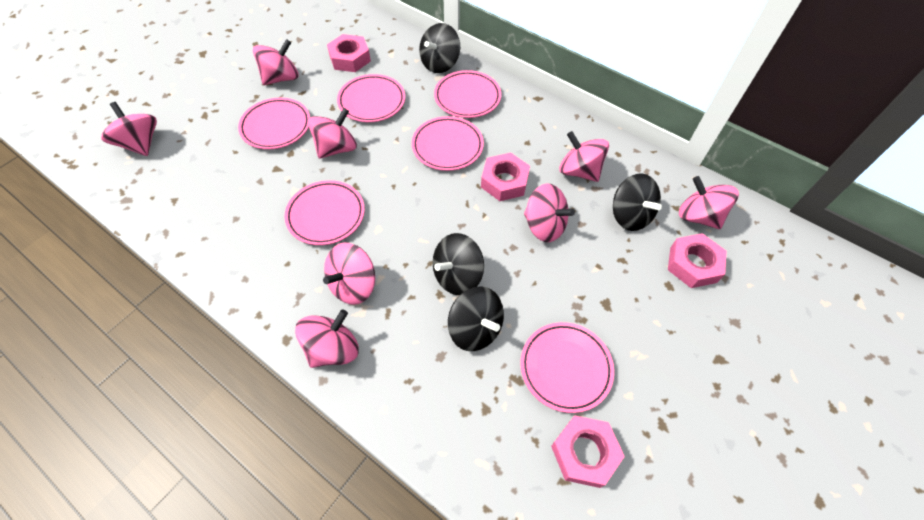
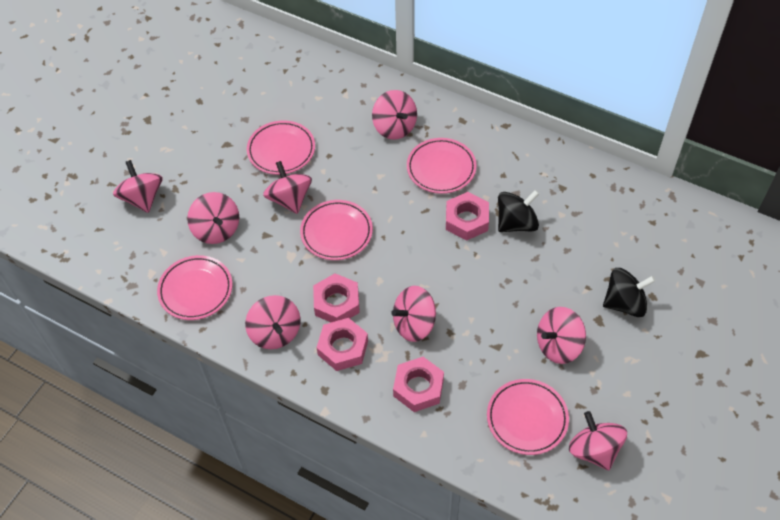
black spinning top: [419,23,460,73] [433,233,484,295] [448,286,504,351] [613,173,662,231] = 4 -> [498,190,539,232] [603,268,656,317] = 2
pink plate: [238,98,310,149] [285,180,365,245] [337,74,405,122] [412,116,484,171] [434,70,501,118] [520,322,614,413] = 6 -> [157,255,232,320] [247,120,315,175] [300,200,373,260] [407,138,477,194] [487,379,569,455] = 5

